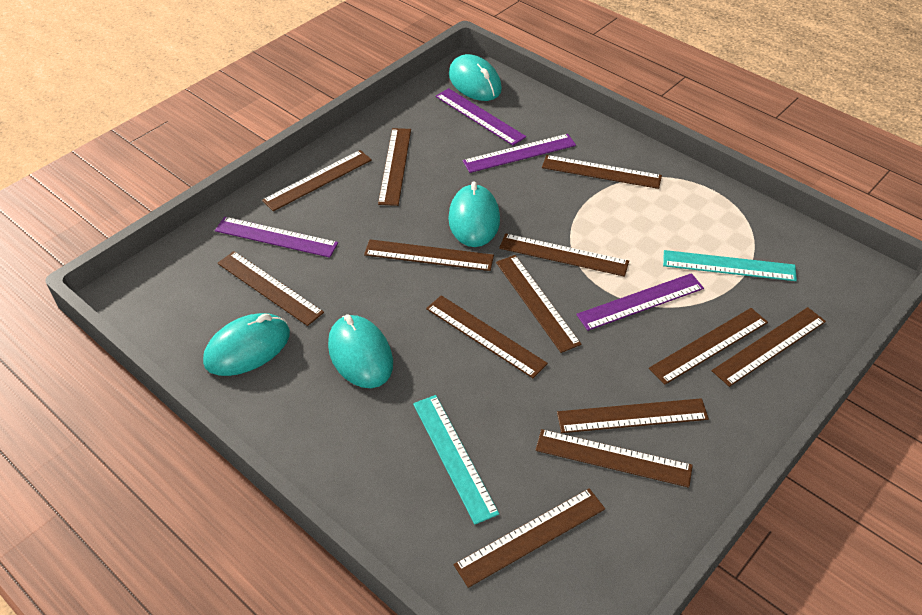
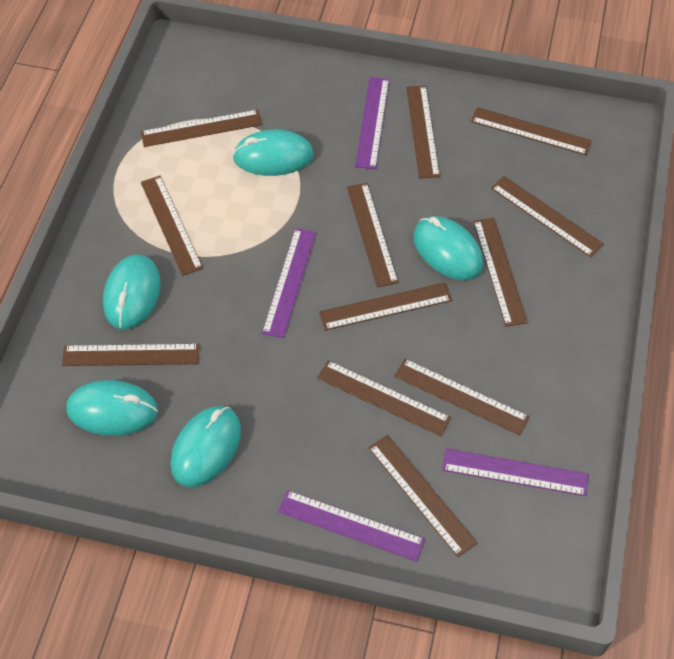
brown ruler: [218,251,324,326] [262,150,372,211] [364,239,494,271] [378,128,411,206] [426,295,548,378] [454,488,605,588] [496,255,581,353] [499,233,629,277] [535,429,693,488] [542,155,662,189] [557,398,709,433] [649,308,768,384] [712,307,826,387] = 13 -> [62,344,200,366] [141,110,262,147] [141,176,203,276] [317,360,451,436] [319,282,452,331] [347,183,398,287] [368,435,477,557] [394,359,530,435] [406,86,440,178] [471,107,592,155] [473,218,528,327] [491,176,604,257] = 12
turquoise mouse: [203,313,290,376] [328,314,393,388] [448,181,500,247] [449,54,502,101] = 4 -> [67,380,158,436] [103,255,161,329] [170,406,241,487] [232,129,314,176] [413,216,483,280] = 5
turquoise ruler: [413,395,499,524] [663,250,797,281] = 2 -> none = 0

